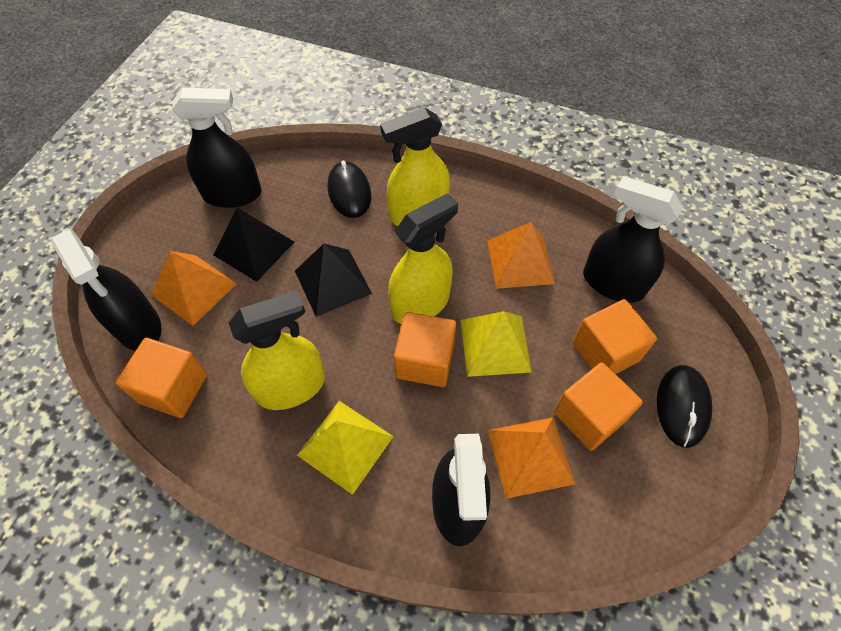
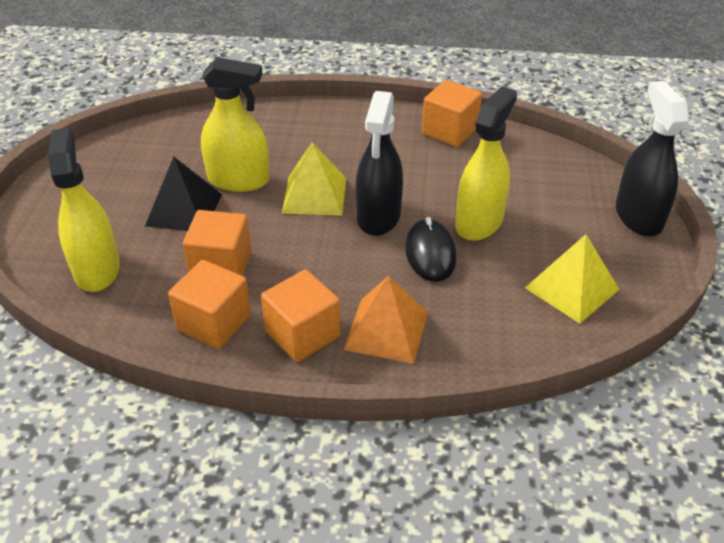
black mouse: [328,160,371,218] [657,365,712,448] = 2 -> [405,217,456,282] = 1
black pyramid: [213,208,294,282] [295,243,372,317] = 2 -> [145,157,222,231] = 1
black spray bottle: [51,229,161,351] [172,88,262,208] [432,434,490,546] [583,176,683,303] = 4 -> [356,91,403,236] [616,81,689,236] = 2
orange pyramid: [151,251,237,326] [487,222,555,289] [488,417,575,499] = 3 -> [344,276,428,364] = 1

